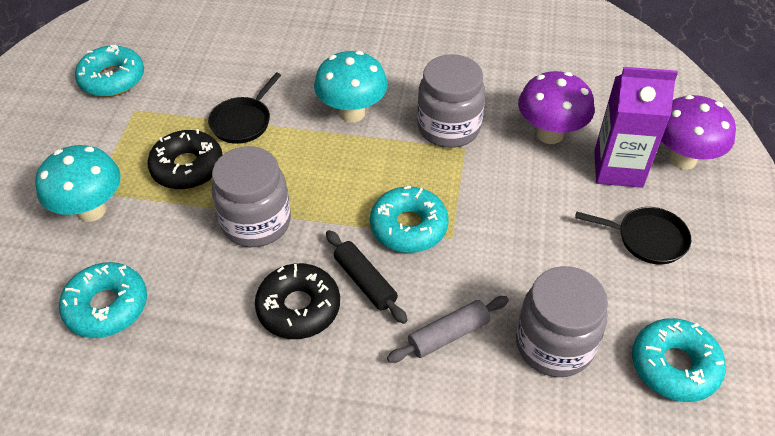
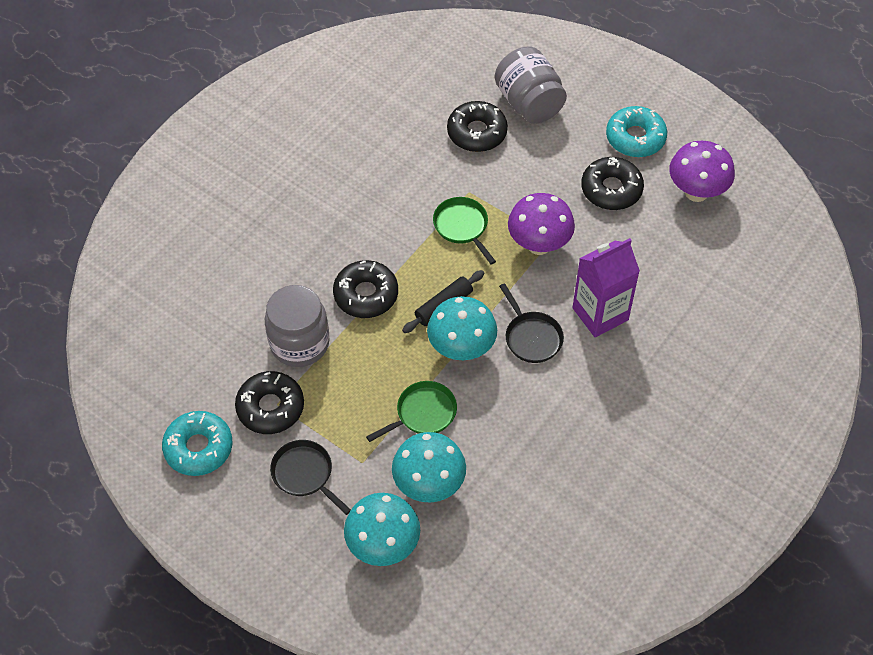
black donut: [147,129,223,190] [255,263,340,339] = 2 -> [235,371,304,434] [333,260,398,318] [447,101,508,152] [581,157,644,210] = 4
green pan: none = 0 -> [366,381,457,442] [433,197,496,264] = 2
grey jar: [211,146,291,247] [417,54,485,148] [516,266,608,377] = 3 -> [265,285,330,367] [495,47,567,124] = 2
grey rolling pin: [387,296,509,363] = 1 -> none = 0
turquoise donut: [59,262,147,338] [75,45,144,97] [370,186,448,253] [632,318,726,402] = 4 -> [162,411,233,476] [606,106,667,157] = 2
turquoise mushroom: [35,145,121,222] [314,51,388,122] = 2 -> [344,493,420,566] [392,432,466,503] [427,296,497,360] = 3

